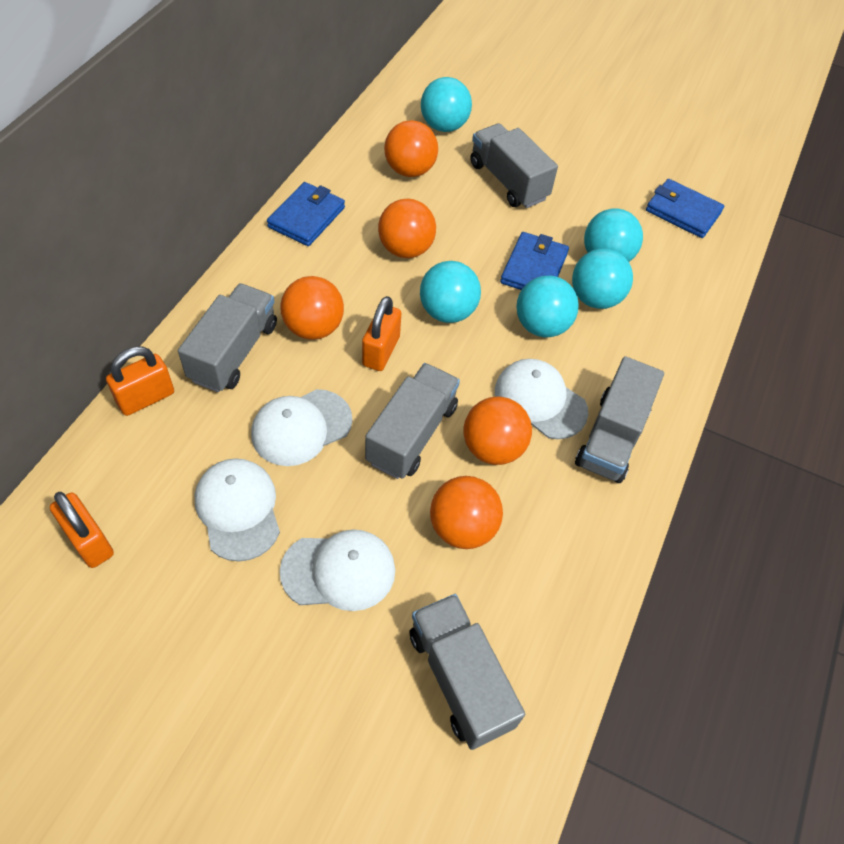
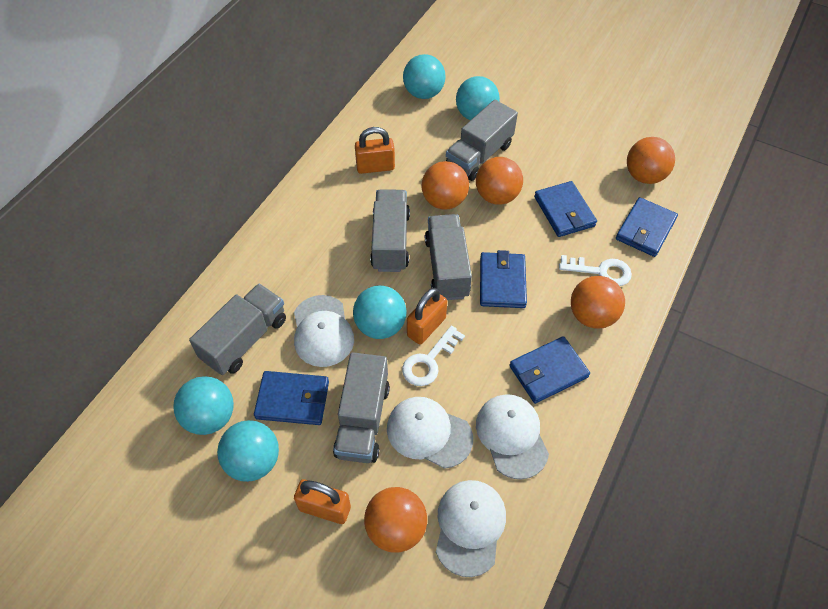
blue wallet: [267,182,345,246] [500,232,569,290] [646,179,724,238] = 3 -> [254,371,329,425] [480,250,527,308] [509,336,590,404] [534,181,597,237] [616,197,678,257] = 5
white key: none = 0 -> [402,326,465,386] [559,255,632,286] = 2

